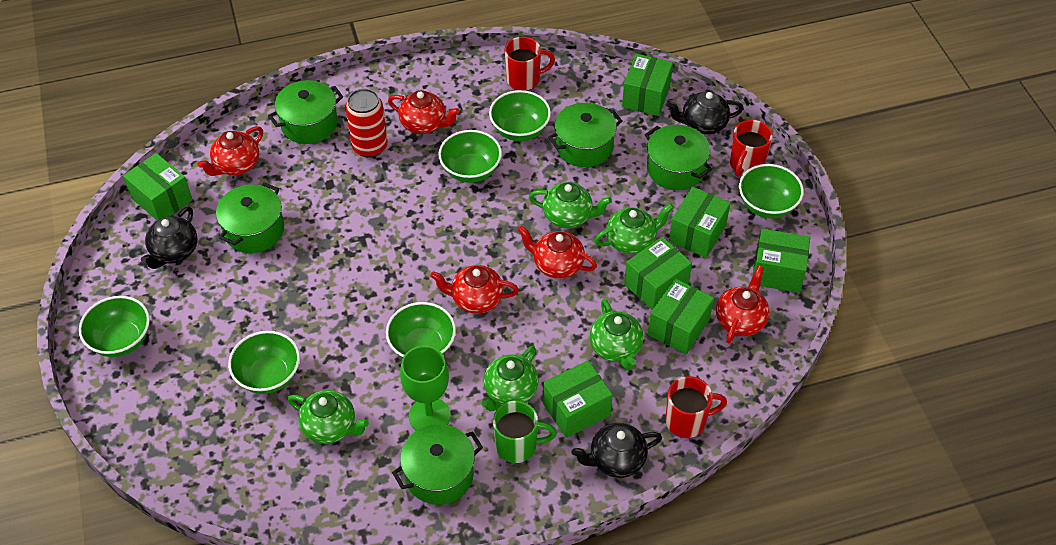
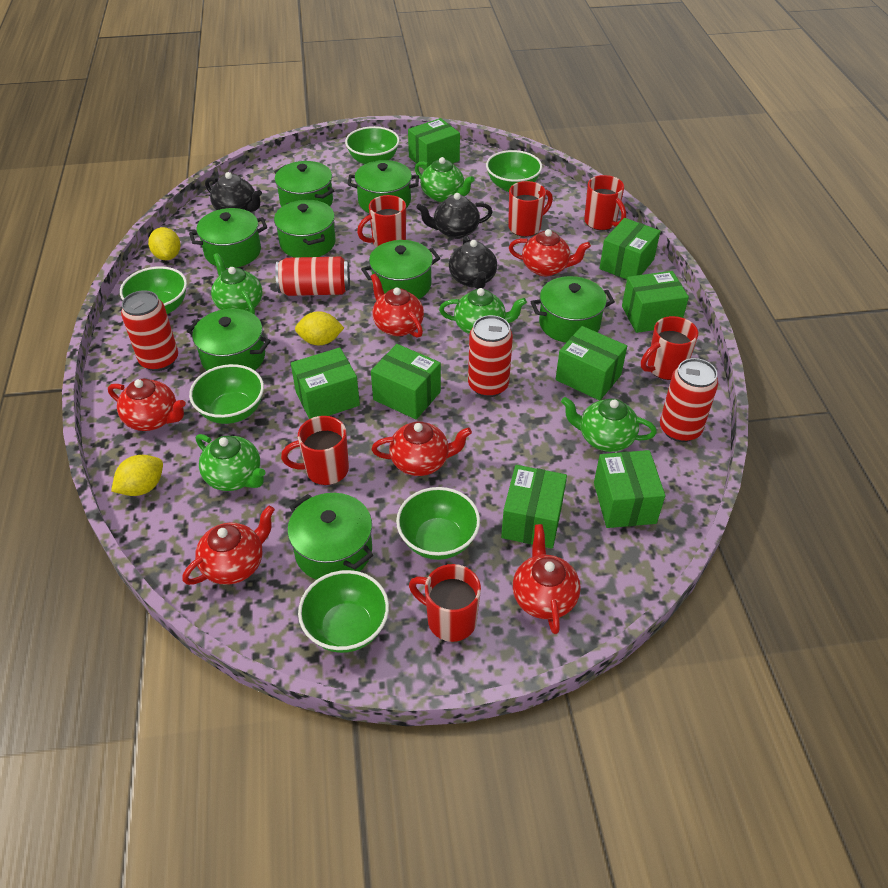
green box: [123,153,193,221] [543,360,613,438] [622,54,673,116] [624,237,692,310] [648,279,714,354] [669,187,731,258] [752,229,810,293] = 7 -> [291,347,360,419] [371,344,441,420] [408,118,460,170] [501,465,567,549] [556,326,627,401] [594,450,665,528] [599,218,660,279] [622,271,689,333] = 8
green goblet: [400,346,451,431] = 1 -> none = 0
green mug: [493,401,557,463] = 1 -> none = 0
green pot: [216,182,284,253] [268,80,343,144] [392,424,483,505] [548,103,622,167] [645,125,712,190] = 5 -> [187,308,271,371] [189,208,267,268] [274,161,335,207] [274,200,336,258] [287,493,373,580] [348,160,419,213] [361,240,440,299] [531,276,615,343] = 8
red can: [345,89,387,158] = 1 -> [121,290,178,371] [275,257,350,296] [468,315,513,397] [660,358,718,442] = 4
red mug: [504,37,555,91] [665,376,727,438] [730,120,773,177] = 3 -> [281,416,349,485] [357,195,406,247] [409,564,481,642] [508,181,553,237] [584,175,626,230] [641,316,698,380] = 6
red teapot: [197,126,263,176] [388,91,460,134] [430,265,519,314] [517,226,597,279] [716,265,769,344] = 5 -> [108,379,186,431] [182,505,275,585] [370,274,424,338] [372,421,472,476] [509,229,591,276] [513,524,581,634] = 6
yellow lemon: none = 0 -> [111,455,163,496] [148,227,181,260] [295,311,344,345] = 3

